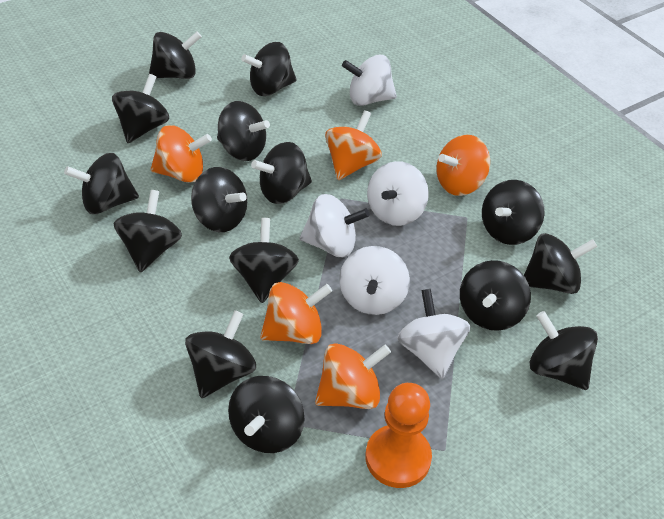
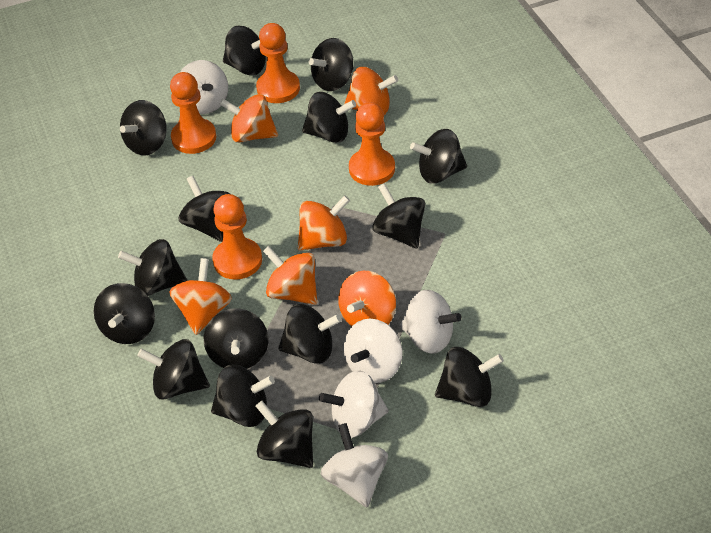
orange pawn: [365,383,432,488] = 1 -> [170,72,216,154] [212,194,262,280] [256,23,300,103] [349,102,395,186] = 4
orange spinning top: [151,125,212,183] [260,282,332,344] [315,343,391,409] [325,110,382,180] [437,135,490,196] = 5 -> [169,258,232,335] [219,94,278,143] [263,246,317,305] [298,195,350,251] [338,271,396,326] [344,67,398,115] = 6

